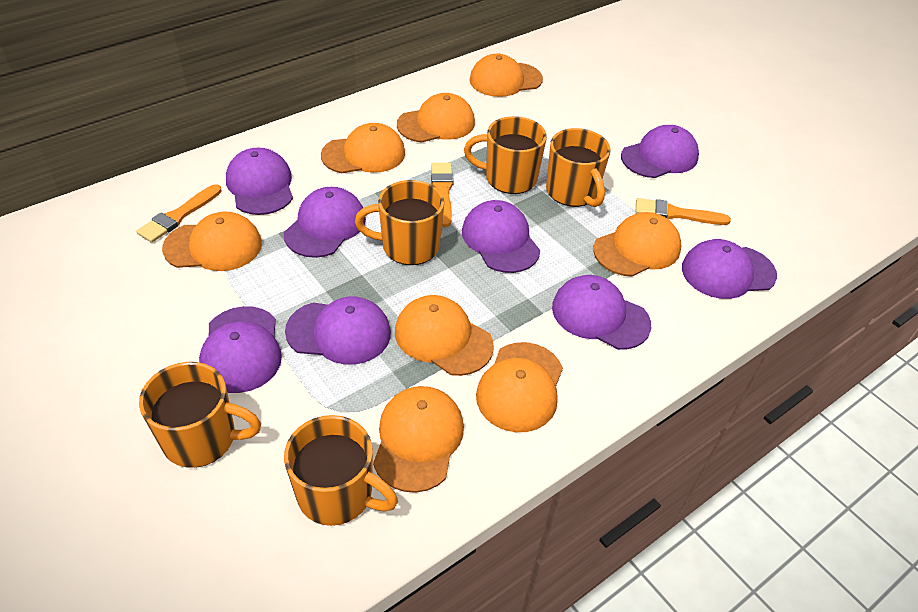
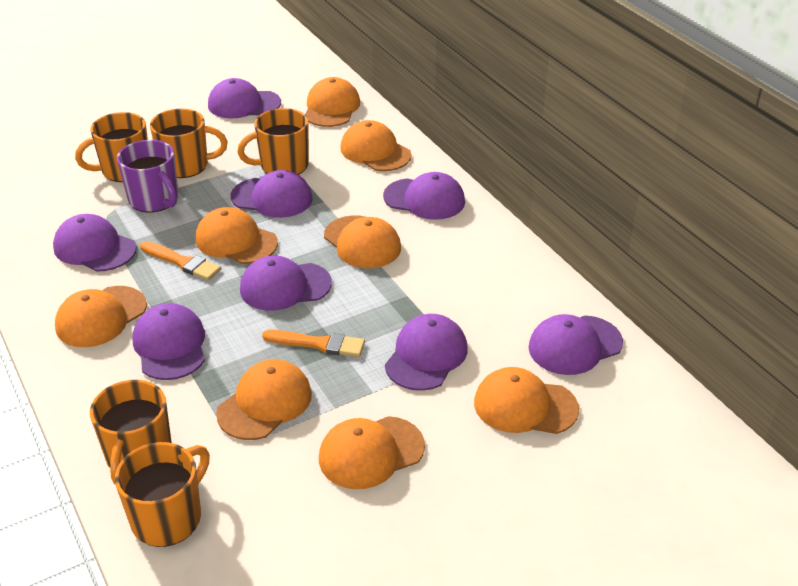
orange brush: [136,184,222,243] [431,163,454,227] [636,198,731,225] = 3 -> [140,241,221,281] [262,330,365,357] = 2
purple mug: none = 0 -> [117,140,178,213] = 1

